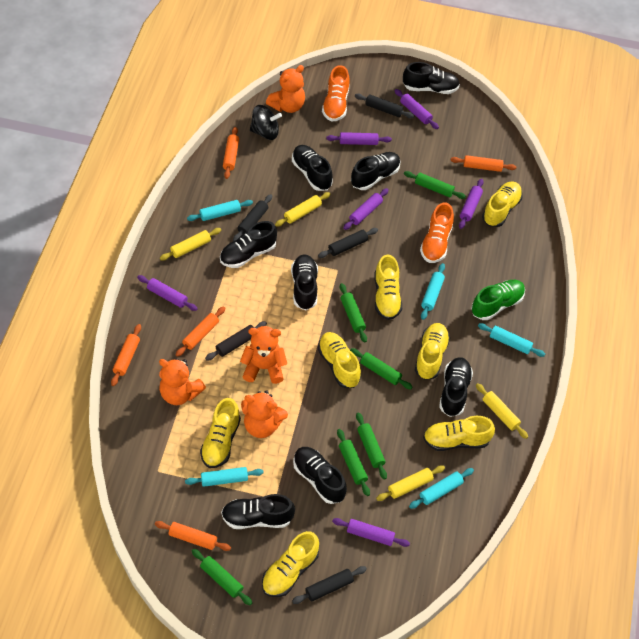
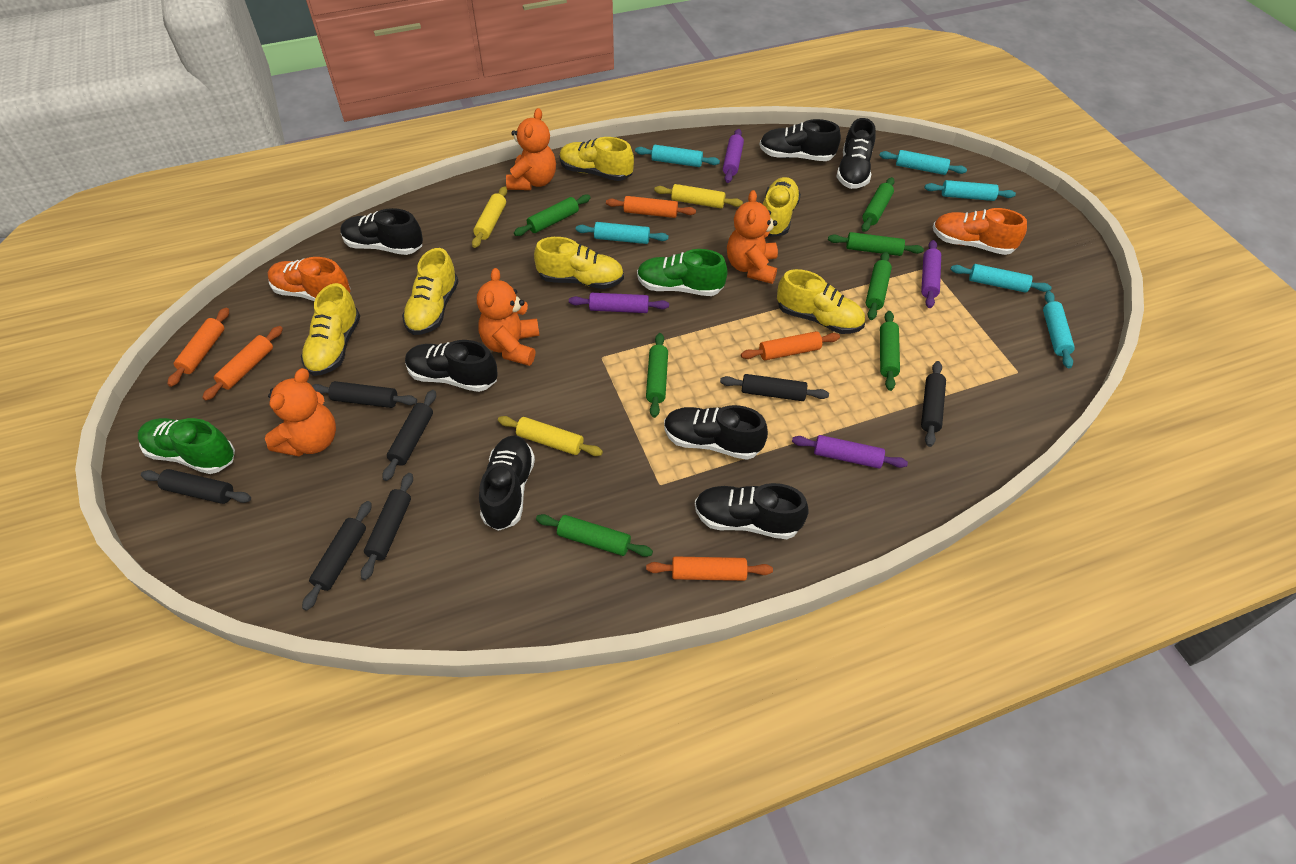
black rolling pin: [205,321,267,360] [233,194,272,241] [292,566,367,604] [318,228,378,258] [355,94,414,118] = 5 -> [141,469,251,504] [302,501,371,611] [311,381,417,408] [361,473,413,580] [382,390,436,481] [720,374,829,401] [921,361,946,447] = 7
black shoe: [220,221,277,268] [221,494,295,529] [291,254,318,310] [292,145,333,191] [293,447,347,504] [351,152,401,190] [403,62,460,94] [439,357,473,417] = 8 -> [340,208,423,255] [405,340,498,392] [479,435,535,531] [664,405,768,460] [695,483,809,539] [759,119,841,161] [836,118,876,189] = 7
black spinning top: [250,105,282,140] = 1 -> none = 0
green rolling pin: [192,549,252,605] [337,429,370,496] [340,283,367,343] [350,348,413,389] [356,412,387,480] [404,171,466,199] = 6 -> [514,195,591,236] [536,514,653,557] [646,333,668,418] [828,232,924,256] [861,177,895,232] [866,252,892,320] [880,311,900,391] = 7
green shoe: [471,280,525,320] = 1 -> [138,418,235,474] [637,249,728,296] = 2
purple rolling pin: [137,275,198,311] [326,132,392,145] [332,518,410,547] [343,188,389,230] [394,89,439,129] [459,179,484,229] = 6 -> [569,293,669,313] [723,129,744,183] [792,435,908,469] [921,240,941,308] = 4
turquoise rolling pin: [185,467,264,487] [187,200,253,221] [409,468,474,509] [421,263,445,320] [478,323,545,357] = 5 -> [576,222,669,244] [635,145,720,167] [879,150,967,175] [924,180,1016,201] [950,264,1052,293] [1043,291,1075,368] = 6
yellow rolling pin: [160,228,221,260] [275,192,330,227] [376,465,445,501] [476,383,528,439] = 4 -> [472,186,507,248] [498,416,603,456] [654,184,743,208] = 3
yellow shoe: [200,398,241,468] [262,531,319,597] [318,332,361,388] [374,254,402,320] [415,323,450,380] [423,416,495,451] [482,182,523,227] = 7 -> [301,283,360,376] [402,248,459,335] [534,237,624,289] [559,137,634,181] [763,177,801,237] [777,269,865,334] = 6

